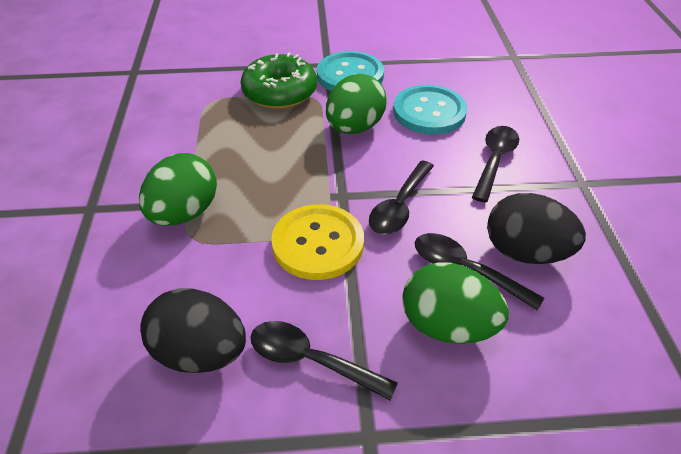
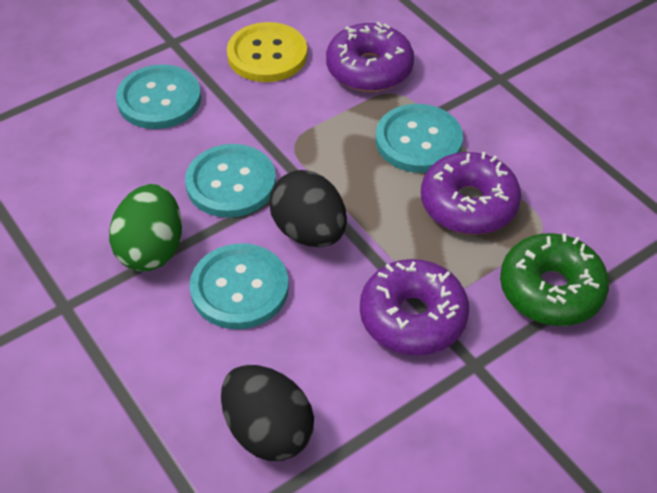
black spoon: [250,321,398,401] [369,161,434,235] [415,233,544,310] [472,126,519,203] = 4 -> none = 0
green egg: [139,153,217,226] [326,73,387,134] [402,262,509,344] = 3 -> [109,184,182,272] = 1
purple donut: none = 0 -> [326,22,414,92] [360,259,469,356] [421,152,521,235] = 3
turquoise button: [317,51,384,91] [393,85,467,135] = 2 -> [116,64,201,129] [185,144,276,218] [190,243,289,329] [376,104,463,173] = 4

